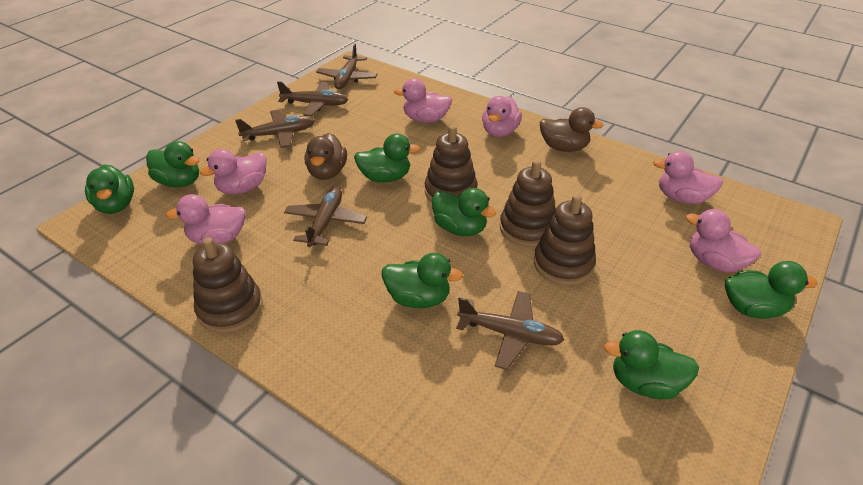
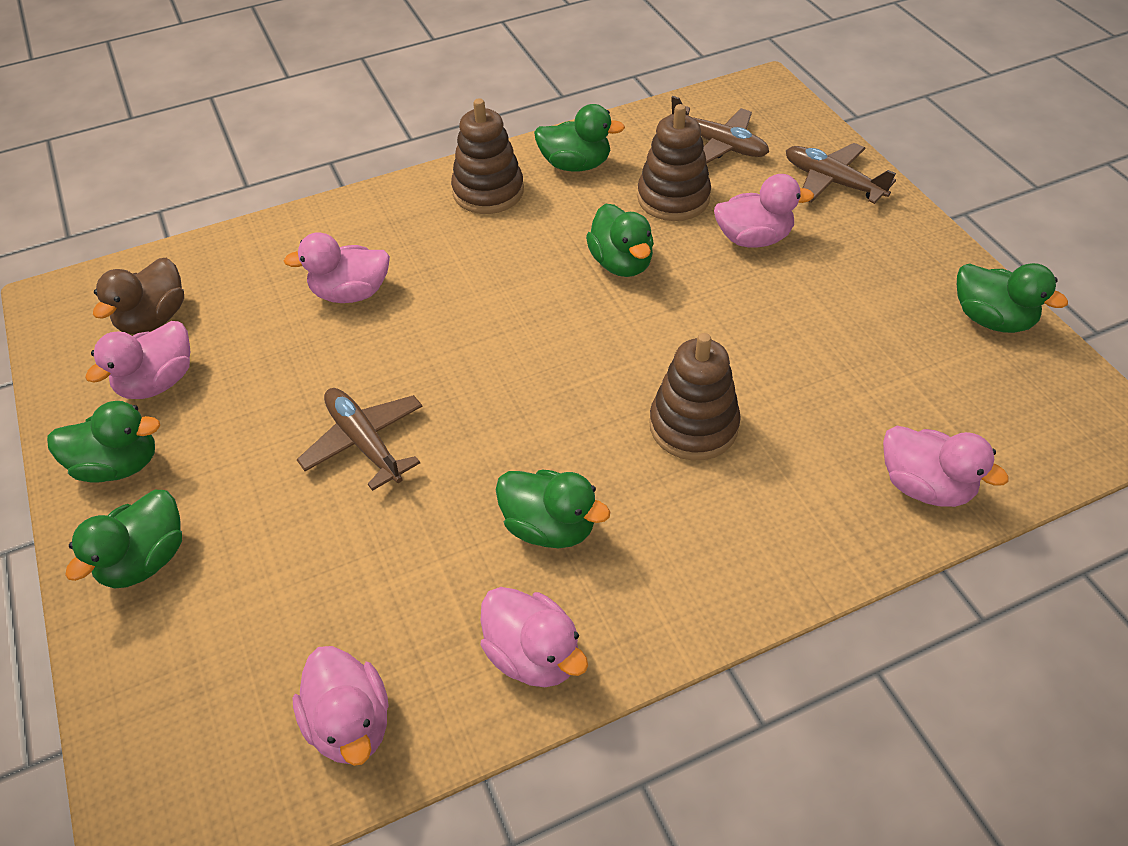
brown duck: [305,133,347,180] [540,107,604,152] = 2 -> [93,258,184,334] = 1
brown plane: [235,110,314,148] [277,81,349,116] [284,187,367,247] [316,44,378,89] [456,291,564,370] = 5 -> [297,388,423,491] [671,96,769,164] [786,143,896,204] = 3
brown stacking toy: [193,237,263,333] [425,125,478,202] [500,160,556,247] [534,194,596,285] = 4 -> [451,98,524,214] [637,104,711,221] [649,333,741,460] = 3
green duck: [85,164,134,214] [146,141,199,187] [354,133,420,182] [382,253,463,308] [432,188,496,236] [604,330,699,400] [725,261,818,319] = 7 -> [47,401,160,483] [65,490,182,589] [496,469,610,548] [534,104,625,172] [586,204,654,277] [957,263,1068,333] = 6

